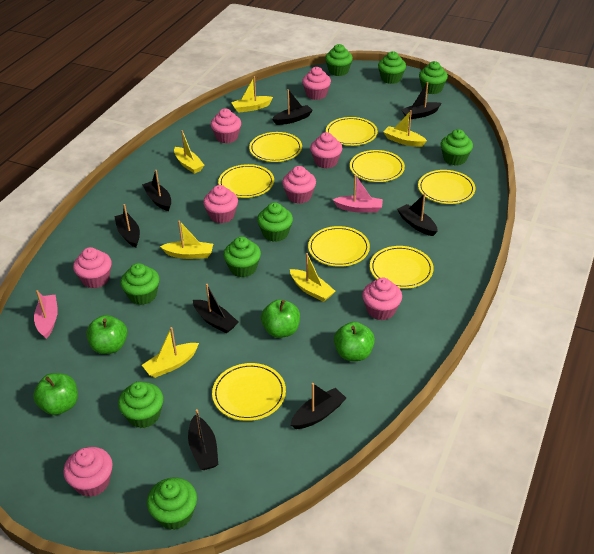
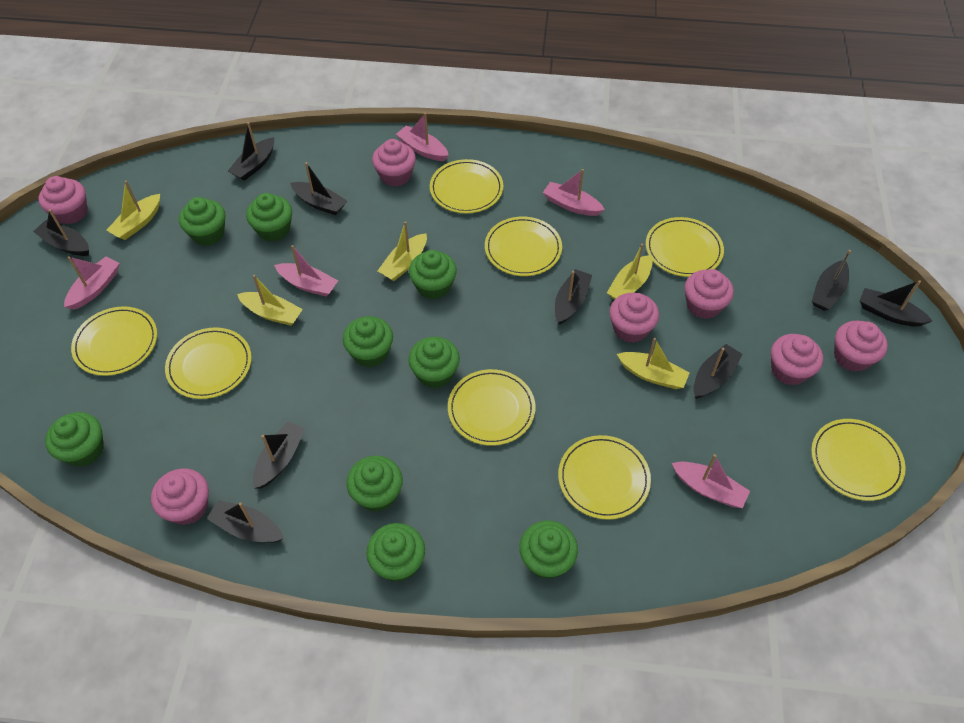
black boat: [114,204,140,248] [142,170,171,211] [188,409,218,470] [193,284,238,333] [272,89,313,125] [291,383,346,429] [397,194,438,236] [401,82,441,119] = 8 -> [33,209,89,256] [206,500,284,543] [228,122,274,181] [253,421,305,489] [290,162,347,215] [555,269,592,325] [693,344,743,399] [812,250,851,311] [860,280,932,326] = 9
green apple: [33,373,78,415] [86,315,127,354] [261,299,300,338] [334,322,375,361] = 4 -> none = 0
pink boat: [34,290,58,339] [333,175,383,213] = 2 -> [64,256,120,310] [274,245,338,297] [396,113,449,161] [543,169,605,216] [672,454,750,508] = 5
pink cupcake: [63,447,113,497] [73,247,112,288] [203,185,238,223] [211,108,241,143] [282,166,316,204] [302,67,331,100] [310,132,342,169] [362,278,402,320] = 8 -> [39,176,87,224] [151,468,209,525] [372,139,416,187] [609,293,659,343] [685,269,734,319] [771,334,823,385] [834,321,888,372] = 7
yellow boat: [142,327,199,378] [160,220,213,259] [174,130,204,174] [231,76,273,113] [290,253,335,302] [383,110,427,147] = 6 -> [107,180,160,240] [237,275,303,326] [378,221,427,281] [607,244,653,300] [617,338,690,389] = 5

